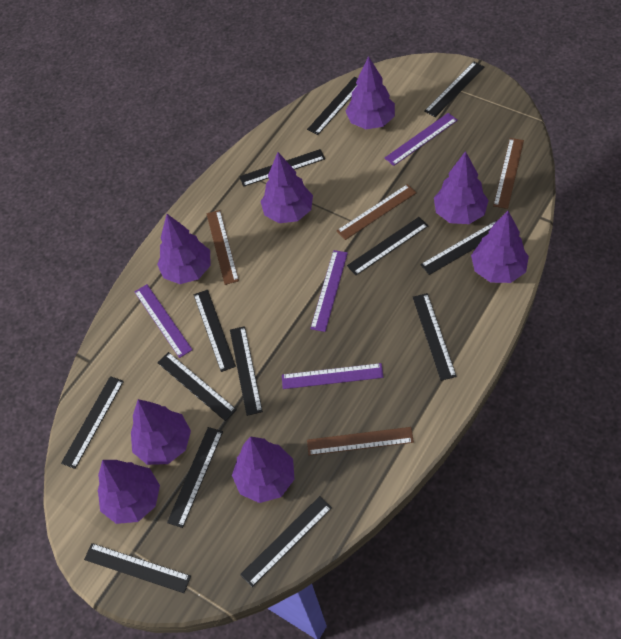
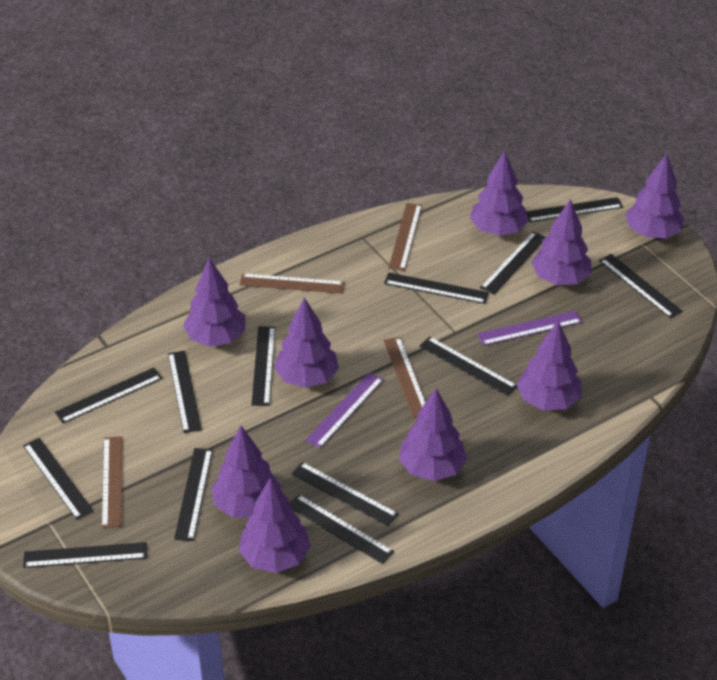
purple ruler: [134,284,193,358] [282,363,383,389] [310,250,348,332] [385,113,458,166] = 4 -> [305,372,384,448] [477,311,582,346] = 2
purple tree: [98,460,160,524] [131,399,191,465] [157,214,211,284] [232,436,294,503] [260,152,313,223] [346,56,395,129] [434,151,489,224] [471,211,529,283] = 8 -> [183,258,245,347] [212,426,281,518] [239,478,311,573] [274,297,339,388] [399,388,467,481] [470,150,529,236] [517,320,582,410] [531,199,591,285] [626,153,685,238] = 9

